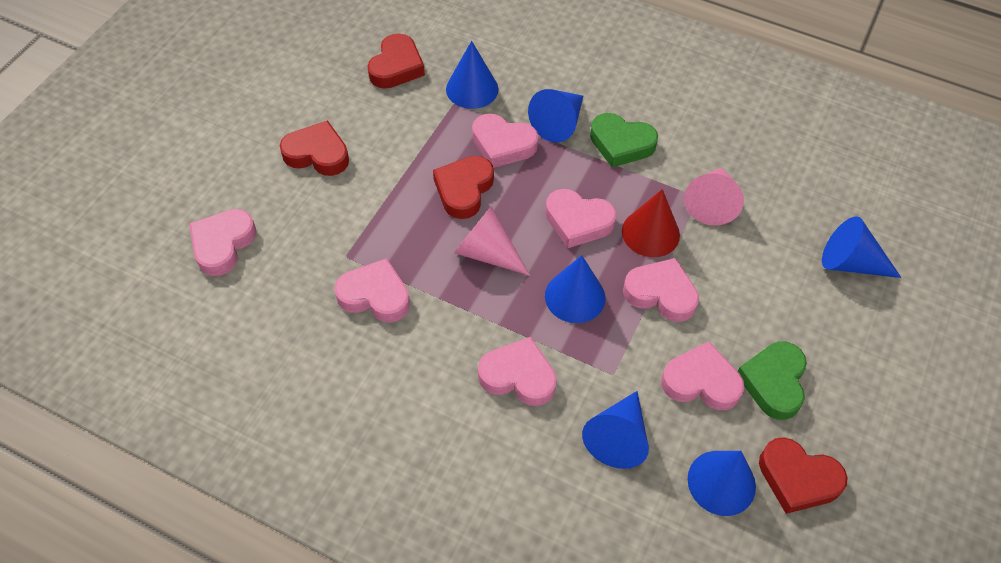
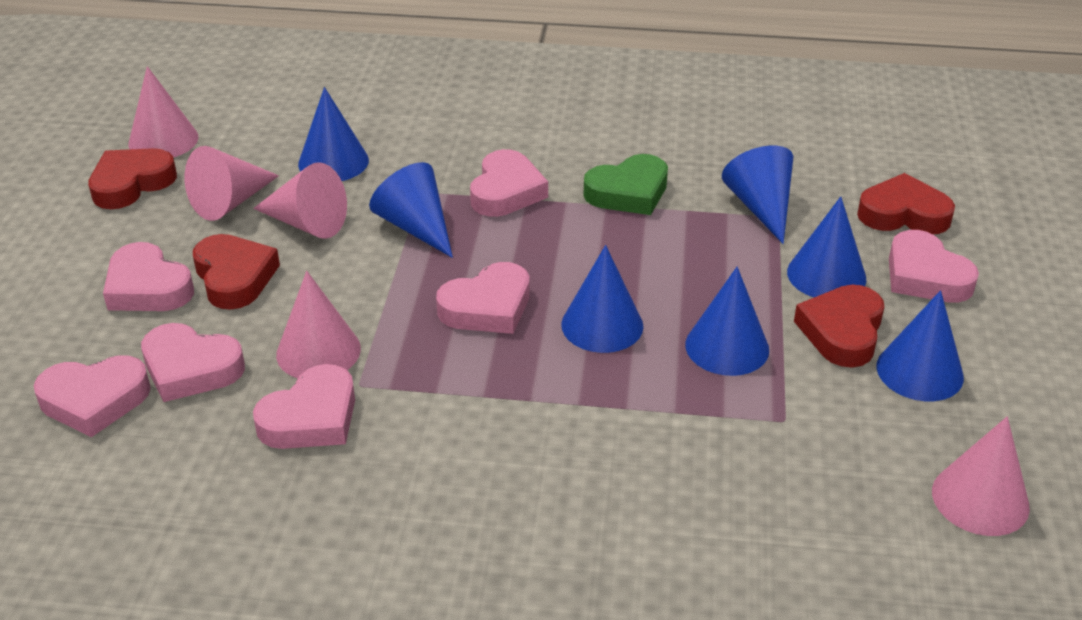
blue cone: [446,41,498,109] [528,89,583,143] [545,255,605,323] [582,391,649,469] [688,451,756,516] [822,216,902,278] = 6 -> [298,87,369,181] [369,162,453,258] [561,245,644,353] [685,267,769,376] [722,146,793,244] [787,196,866,297] [876,290,964,401] = 7
green heart: [590,113,658,167] [738,341,807,420] = 2 -> [584,154,668,215] = 1
pink cone: [454,206,530,276] [684,168,744,226] = 2 -> [129,66,199,157] [185,146,279,221] [253,162,347,239] [276,271,361,378] [932,416,1030,536] = 5
red cone: [622,189,680,257] = 1 -> none = 0

